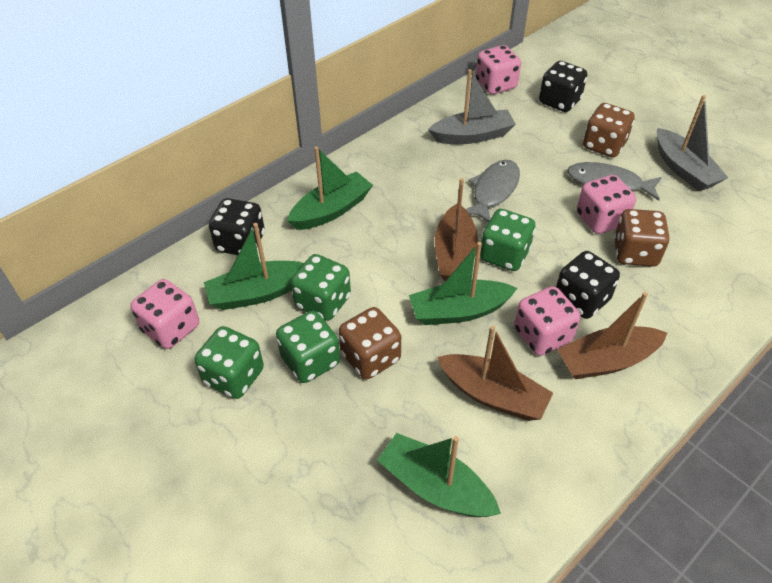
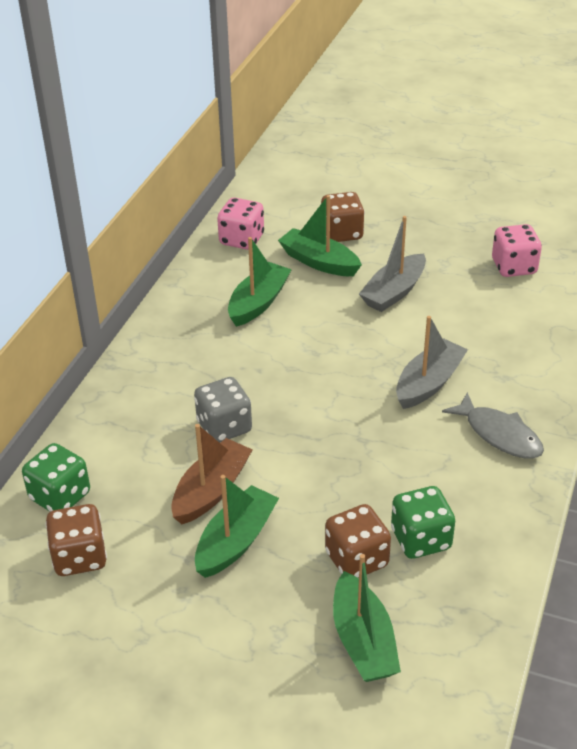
black dice: [209,198,265,255] [539,61,587,112] [556,251,620,319] = 3 -> none = 0
brown boat: [435,178,478,281] [437,326,553,421] [557,292,667,379] = 3 -> [171,424,253,524] = 1
green dice: [194,326,264,399] [276,311,340,383] [291,254,351,321] [480,209,535,271] = 4 -> [22,443,90,512] [391,486,455,559] = 2
grey dice: none = 0 -> [194,377,252,443] = 1
grey fish: [466,160,520,223] [567,162,662,201] = 2 -> [442,392,544,459] = 1
pink dice: [130,279,199,349] [476,45,521,94] [514,286,581,356] [576,175,636,234] = 4 -> [217,198,264,250] [492,224,542,277] = 2

